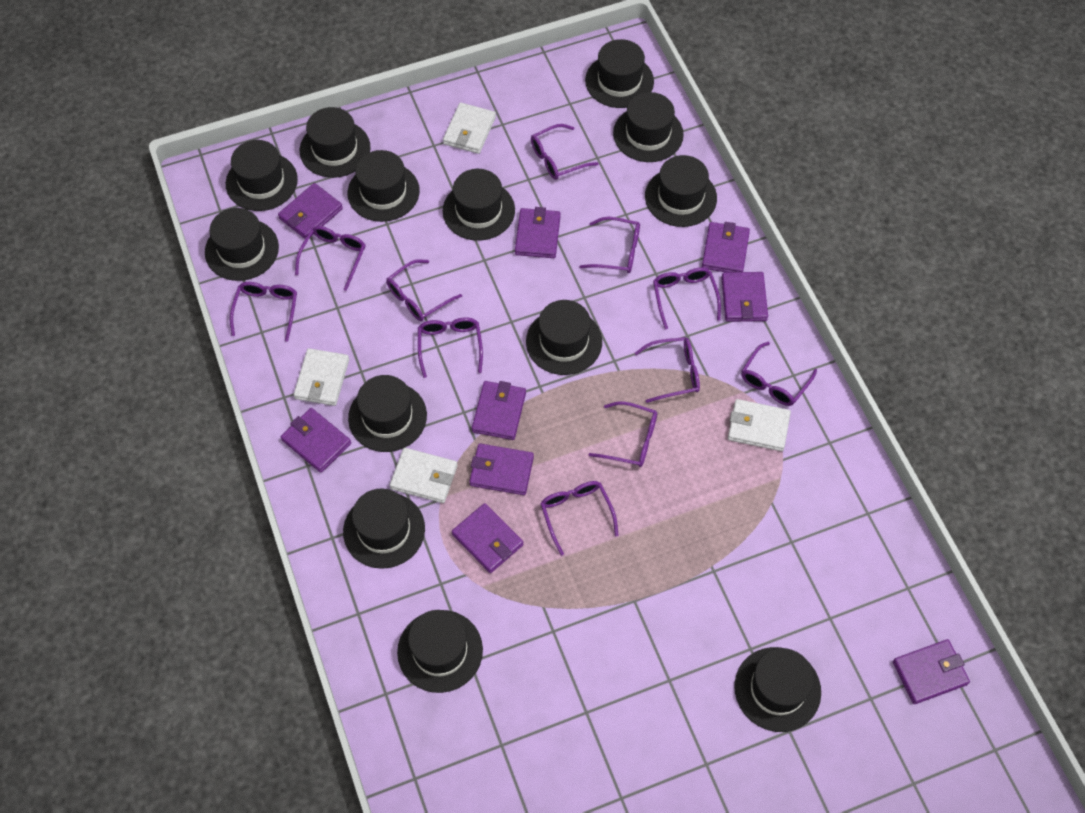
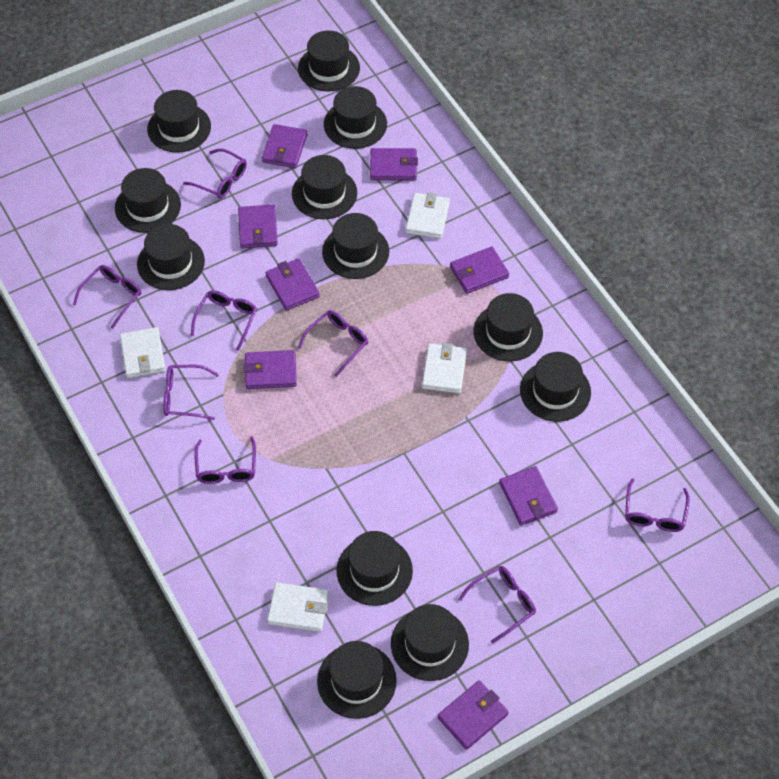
black hat: [205,208,279,281] [226,140,298,211] [300,107,370,178] [343,488,425,569] [348,150,420,222] [348,375,427,452] [397,610,483,693] [443,169,515,241] [526,300,602,375] [585,39,654,108] [613,92,684,162] [645,155,717,227] [734,647,821,732] = 13 -> [115,168,181,233] [137,224,205,290] [147,90,211,153] [292,155,357,219] [298,30,360,92] [317,641,397,719] [322,213,389,279] [324,86,387,149] [337,531,413,606] [391,604,469,681] [473,293,543,361] [520,352,591,422] = 12
purple glasses: [230,282,297,342] [295,226,366,291] [386,259,462,321] [418,317,483,378] [531,124,599,180] [540,481,619,556] [580,217,640,273] [588,401,657,467] [635,337,700,403] [653,267,721,329] [741,342,817,406] = 11 -> [73,265,141,329] [163,365,219,420] [183,148,247,199] [191,290,257,351] [194,436,256,484] [298,310,368,377] [459,566,536,644] [625,478,690,532] = 8
purple wallet: [278,183,343,239] [281,408,351,473] [452,503,524,573] [469,443,534,495] [472,381,526,440] [515,207,561,258] [702,222,750,272] [721,272,768,322] [893,639,970,704] = 9 -> [238,205,278,249] [244,350,297,389] [262,124,307,168] [265,258,320,311] [370,148,418,181] [437,680,509,750] [450,247,509,294] [499,466,558,526] = 8

